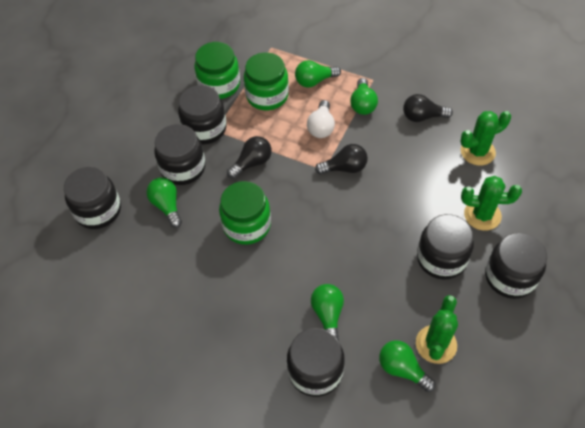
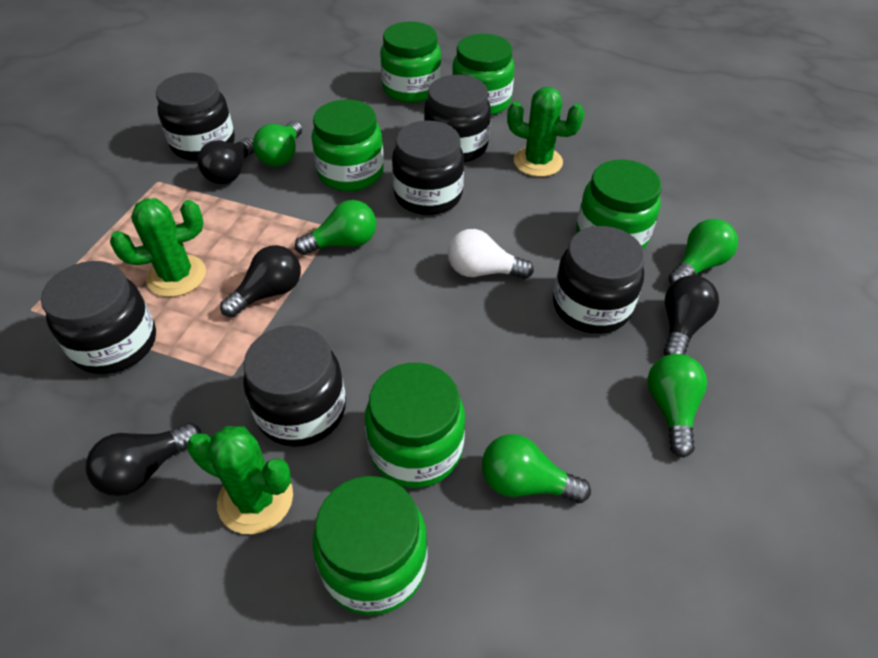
black light bulb: [227,136,272,179] [315,144,368,174] [403,94,453,122] = 3 -> [85,423,201,496] [198,138,254,184] [220,245,301,317] [664,275,719,356] = 4
green jar: [194,42,240,99] [219,181,271,245] [244,52,289,110] = 3 -> [311,100,384,191] [312,476,428,615] [365,363,465,488] [380,21,441,103] [452,34,515,116] [576,159,662,249] = 6

